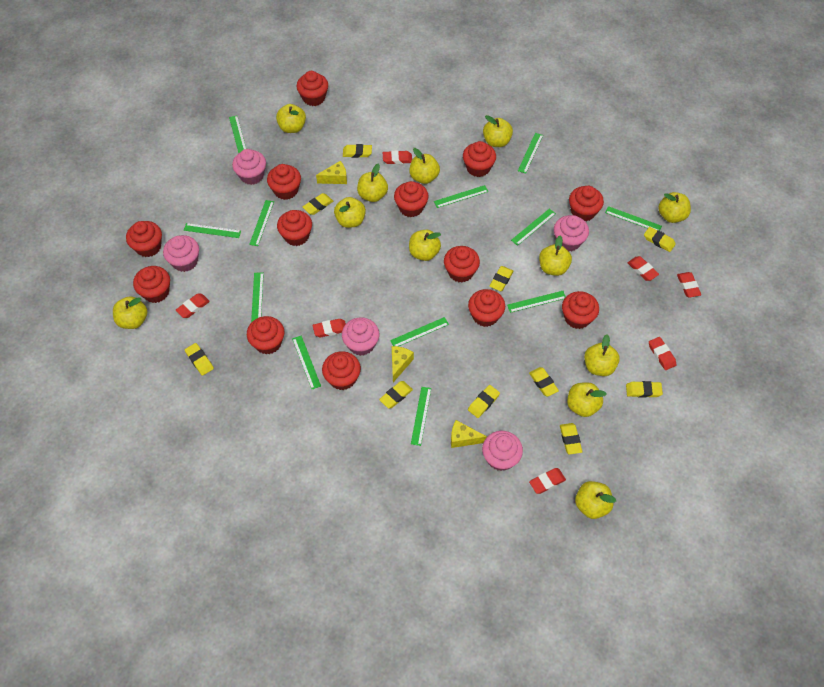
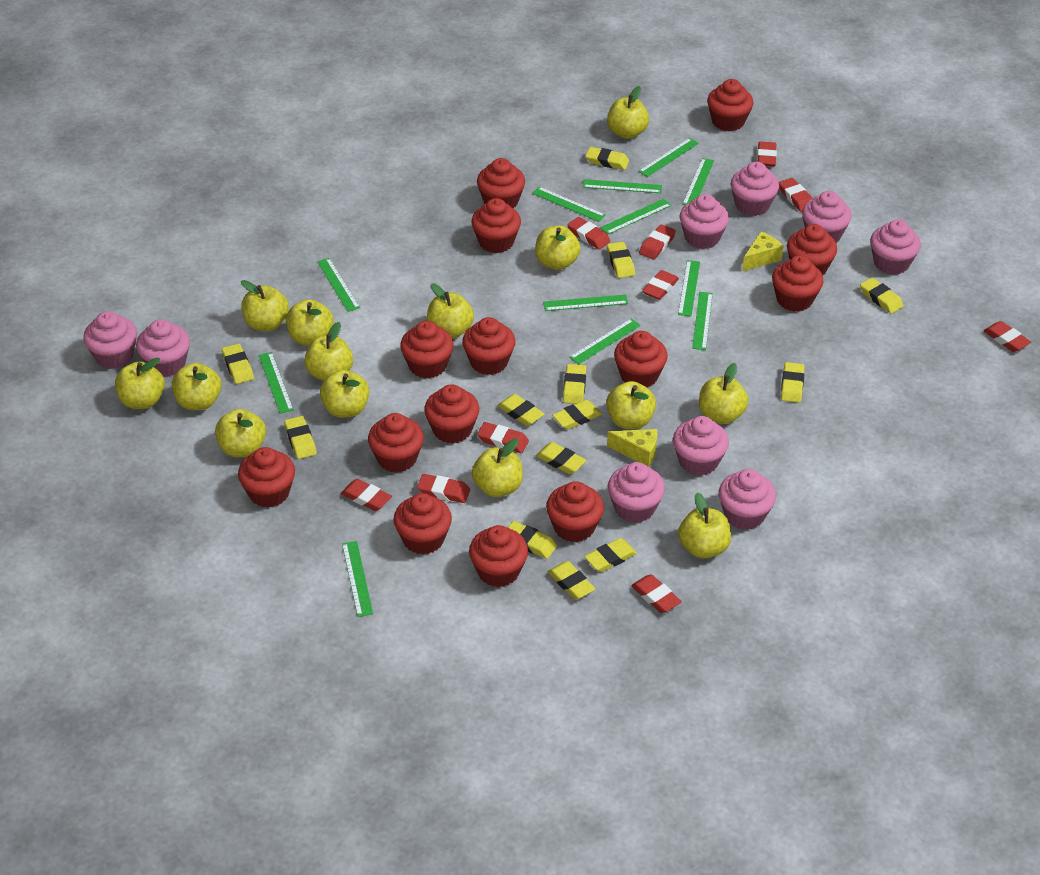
pink cupcake: [163,235,199,272] [232,149,266,185] [342,318,379,356] [482,431,523,471] [554,215,589,251] = 5 -> [83,311,137,369] [136,319,190,377] [608,462,665,523] [673,416,729,476] [680,194,729,249] [719,469,776,530] [731,162,779,216] [802,191,852,243] [870,219,921,275] = 9
red cupcake: [126,221,162,257] [133,266,170,303] [247,316,284,354] [267,164,301,200] [277,210,312,246] [296,71,328,106] [322,351,361,390] [394,181,429,217] [444,246,480,282] [463,141,496,177] [468,289,505,327] [562,291,599,329] [569,186,604,221] = 13 -> [238,447,295,508] [368,413,424,473] [393,493,452,555] [400,321,454,378] [424,384,479,444] [462,317,515,375] [469,525,528,587] [471,198,521,253] [477,158,525,208] [546,481,604,542] [614,331,668,387] [707,79,753,131] [772,255,823,312] [787,224,837,275] = 14
red eraser: [176,293,210,318] [312,319,346,337] [383,150,412,164] [529,468,566,494] [628,256,659,281] [649,337,676,370] [677,272,701,298] = 7 -> [341,479,392,511] [417,474,470,503] [477,422,529,453] [567,217,610,250] [631,574,682,613] [639,224,676,260] [642,270,679,300] [757,141,777,167] [779,178,813,212] [983,321,1031,352] = 10
yellow apple: [113,296,147,329] [276,104,306,133] [334,197,366,228] [357,163,388,202] [409,148,440,184] [409,229,441,261] [483,115,513,147] [539,235,572,276] [567,382,606,417] [575,481,616,519] [584,334,620,376] [658,192,691,223] = 12 -> [115,357,165,409] [172,363,222,410] [215,409,266,457] [241,280,289,331] [286,299,334,345] [304,322,353,381] [320,370,369,418] [427,284,474,339] [472,439,523,497] [535,226,581,270] [606,381,656,429] [607,86,649,139] [678,493,731,558] [699,363,748,424] = 14
yellow cheese: [316,161,347,184] [392,346,414,382] [451,420,487,448] = 3 -> [607,429,657,467] [742,232,784,272] = 2
yellow eraser: [185,343,214,376] [303,193,333,215] [343,144,372,158] [379,381,413,408] [468,385,500,418] [489,266,514,291] [529,367,559,397] [560,423,582,454] [626,381,663,398] [644,227,676,252] = 10 -> [222,344,254,384] [284,416,317,459] [497,394,544,426] [508,521,557,559] [536,442,587,474] [548,561,595,600] [552,400,602,430] [563,364,587,404] [584,538,637,572] [586,147,629,170] [607,242,635,278] [781,362,804,403] [860,277,903,314] = 13

